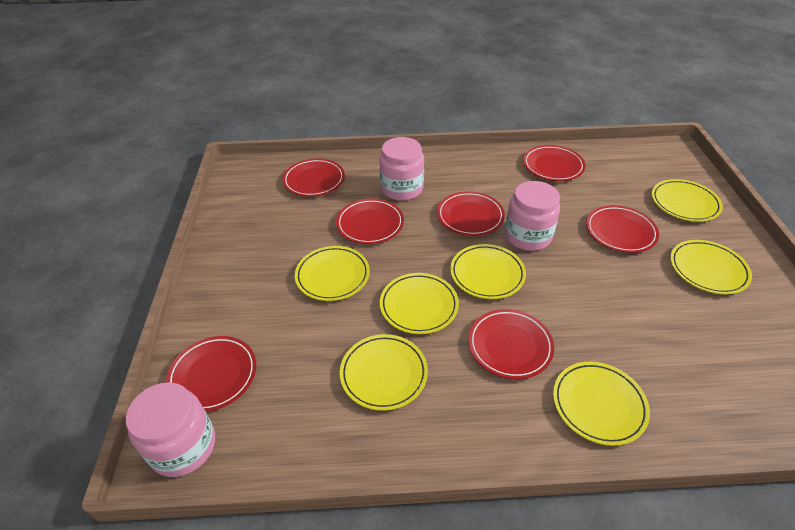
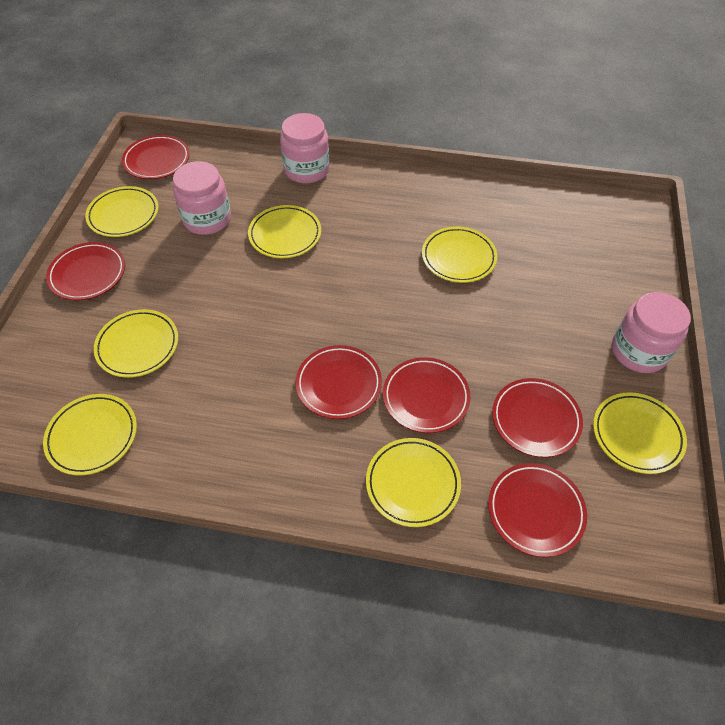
red plate: [166,336,256,412] [283,159,345,197] [336,199,404,244] [437,191,505,236] [468,309,554,379] [523,145,585,181] [586,205,659,253] = 7 -> [46,242,125,300] [122,135,190,179] [296,345,382,419] [383,357,471,433] [488,463,587,557] [492,378,583,457] = 6

